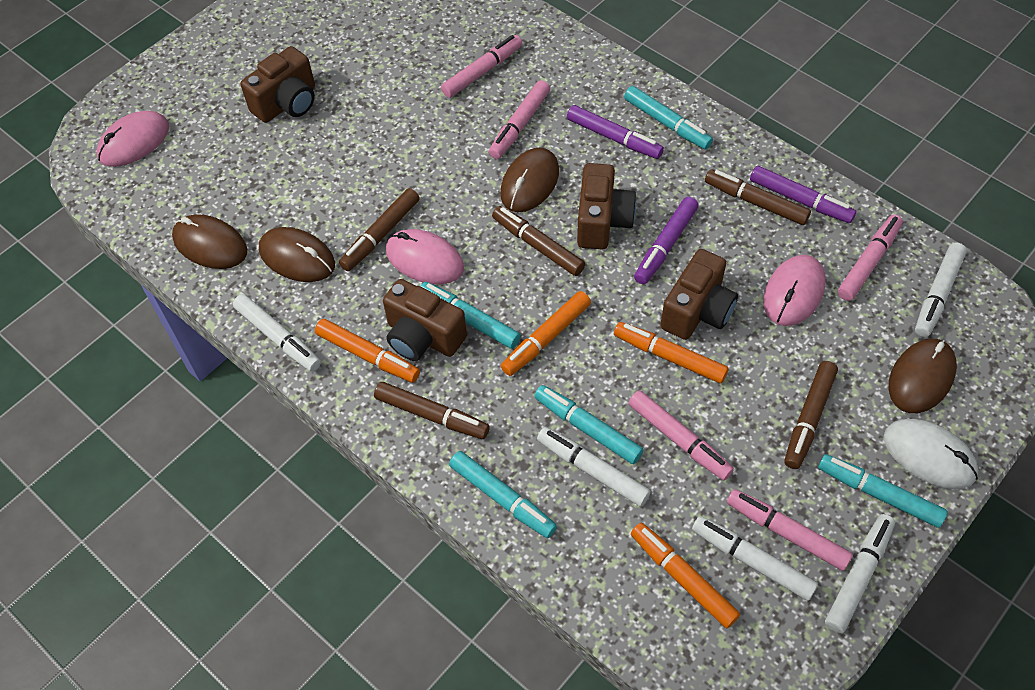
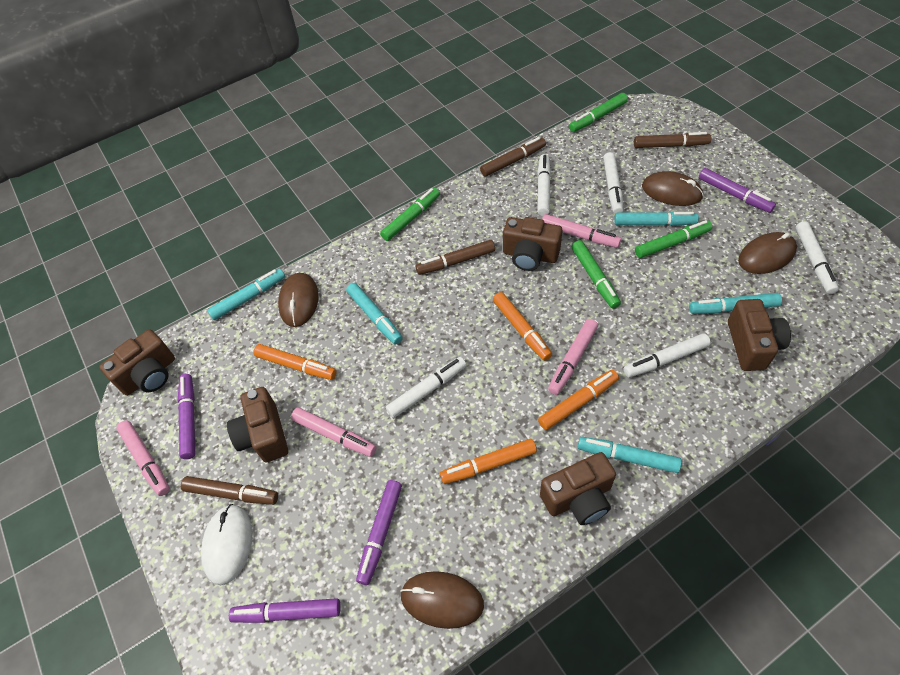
brown camera: [241,46,315,123] [383,279,467,361] [577,163,637,250] [660,249,738,340] = 4 -> [99,329,175,396] [227,387,288,462] [503,217,562,271] [540,452,616,525] [728,299,791,371] = 5
brown marker: [339,188,420,271] [374,382,490,439] [492,206,585,276] [705,170,811,225] [784,361,838,469] = 5 -> [181,476,278,505] [415,240,495,275] [480,137,546,177] [634,132,711,148] = 4
green marker: none = 0 -> [380,188,440,241] [569,93,628,132] [572,240,621,309] [635,220,712,258] = 4
pink marker: [441,35,522,98] [489,80,550,159] [629,391,734,480] [727,489,853,571] [838,215,903,301] = 5 -> [116,420,170,496] [291,407,377,457] [542,214,621,248] [548,319,598,395] = 4
pink mouse: [97,111,169,167] [386,229,464,284] [763,255,826,326] = 3 -> none = 0
purple marker: [567,105,664,159] [634,197,699,284] [750,166,856,223] = 3 -> [178,374,195,459] [229,598,341,623] [356,480,402,585] [699,168,776,213] = 4

